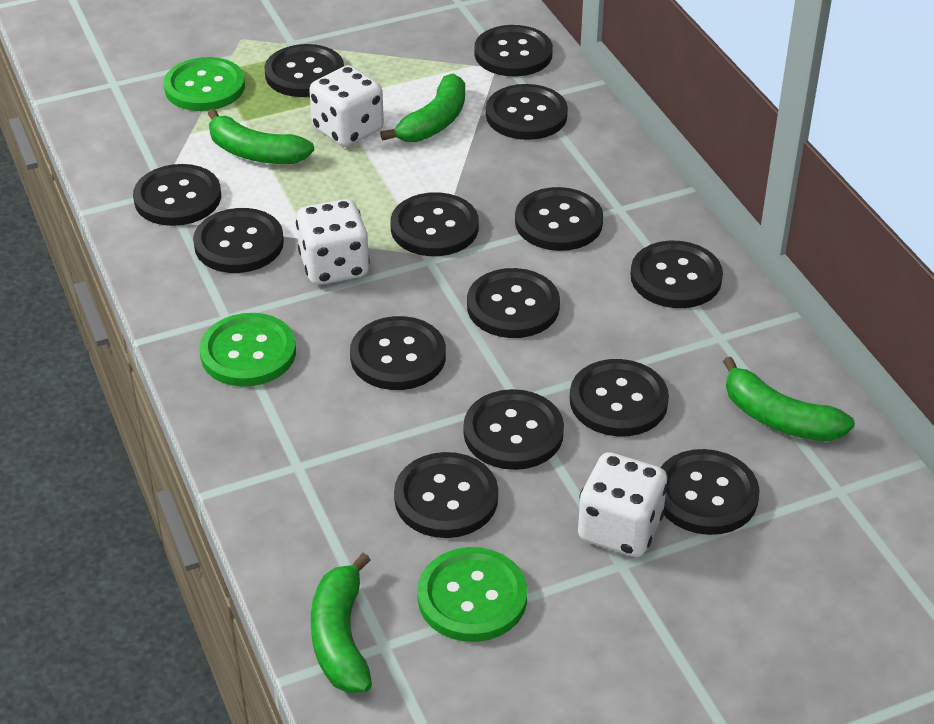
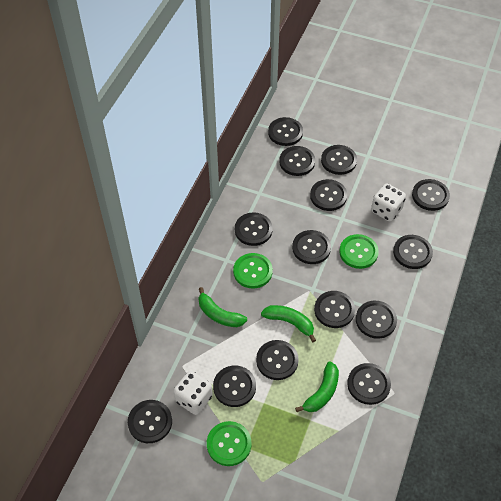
green banana: [207,108,314,164] [311,553,372,693] [380,74,465,142] [723,357,855,441] = 4 -> [198,287,247,327] [261,305,316,342] [295,361,339,412] = 3
white dice: [296,199,370,285] [309,65,384,147] [578,452,668,557] = 3 -> [173,371,213,415] [371,183,406,222] = 2

